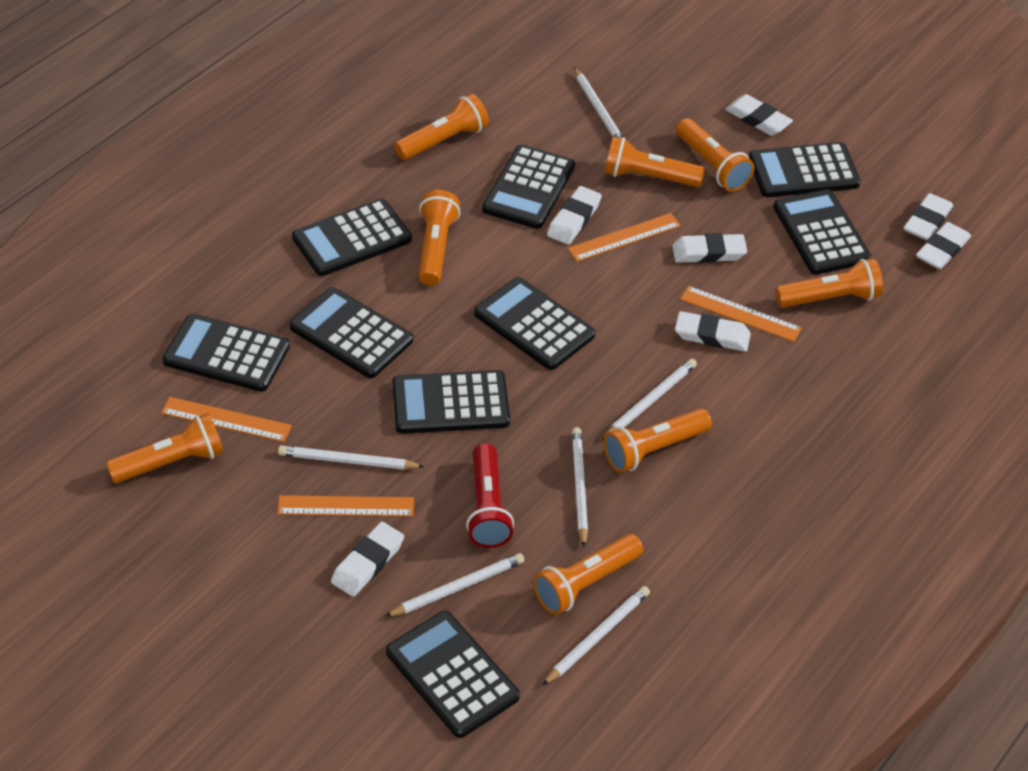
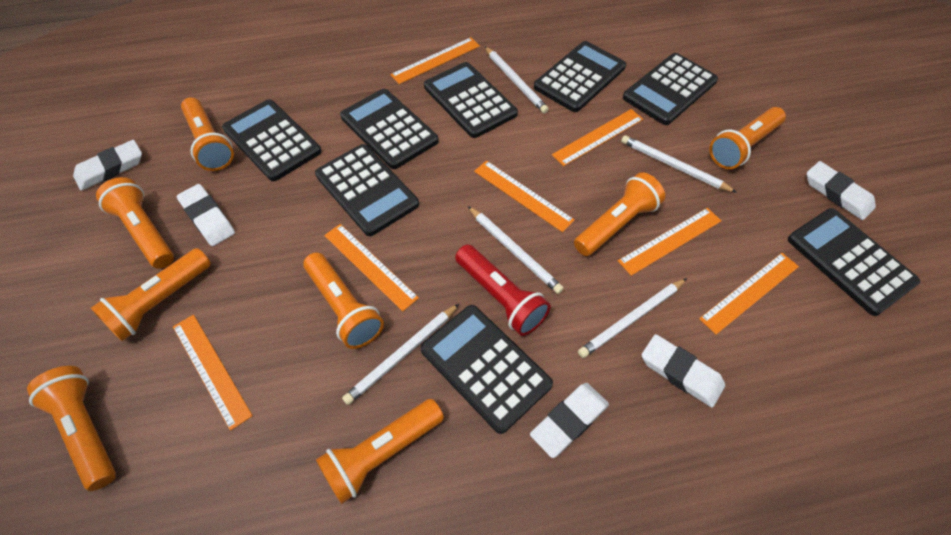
black calculator: [162,313,290,392] [290,287,413,378] [292,199,412,276] [386,611,520,738] [392,370,510,434] [474,277,595,370] [482,145,575,229] [749,142,861,197] [773,189,871,275] = 9 -> [222,99,322,181] [315,144,419,236] [340,89,439,169] [420,305,553,434] [424,62,518,138] [534,41,626,112] [623,53,718,125] [788,208,920,316] = 8
orange ruler: [161,397,292,442] [278,495,414,516] [568,213,681,262] [680,286,802,342] = 4 -> [173,315,253,431] [324,224,419,311] [390,37,480,84] [474,161,575,232] [552,109,643,166] [618,208,721,276] [699,253,799,335] = 7
white eraser: [331,522,404,597] [547,186,602,244] [672,233,747,263] [675,311,751,351] [725,94,793,136] [903,193,953,240] [916,222,971,269] = 7 -> [73,140,142,191] [177,184,235,246] [530,383,609,458] [642,334,725,408] [807,161,876,220] = 5
white pencil: [278,445,424,470] [385,553,525,617] [542,586,650,686] [572,427,588,547] [574,67,623,139] [602,359,697,440] = 6 -> [342,304,459,405] [468,206,564,294] [485,46,549,114] [578,278,687,358] [621,135,737,193] = 5

